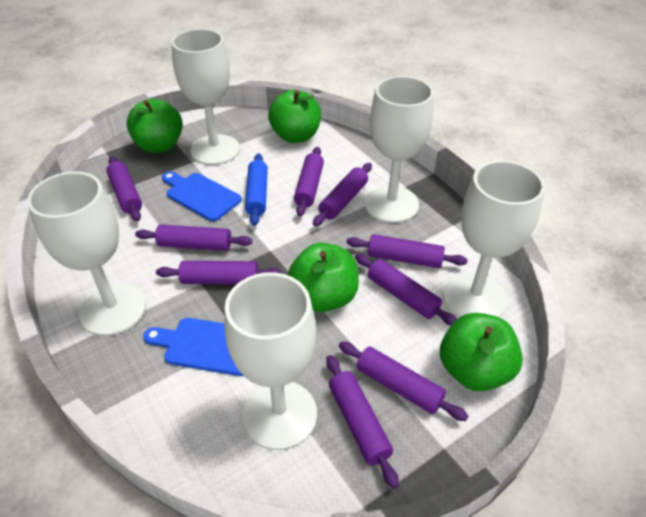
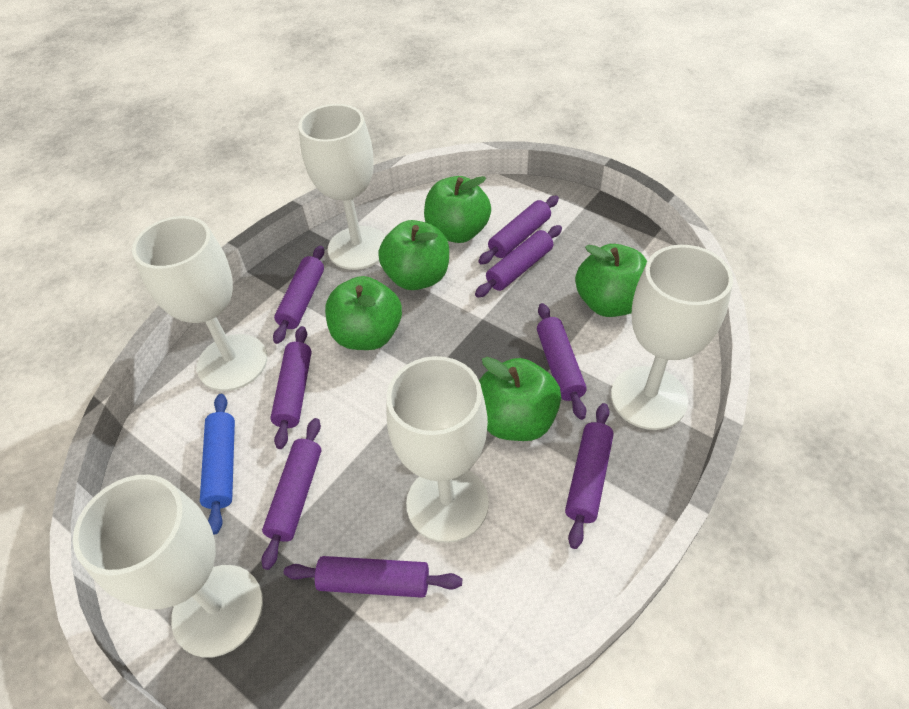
blue cutting board: [143,318,243,376] [162,171,242,221] = 2 -> none = 0
green apple: [127,99,183,153] [268,90,321,143] [288,243,359,312] [440,313,523,391] = 4 -> [325,276,402,350] [378,220,449,290] [424,176,491,243] [479,357,561,441] [575,244,647,317] = 5
purple rolling pin: [107,156,142,221] [135,225,252,251] [156,261,282,284] [294,147,324,216] [313,163,372,226] [326,355,399,488] [339,342,468,421] [347,234,468,268] [355,254,457,326] = 9 -> [262,418,321,570] [270,326,312,449] [273,246,324,344] [284,556,462,598] [475,225,562,298] [479,196,559,265] [537,303,587,420] [565,403,614,549] = 8

